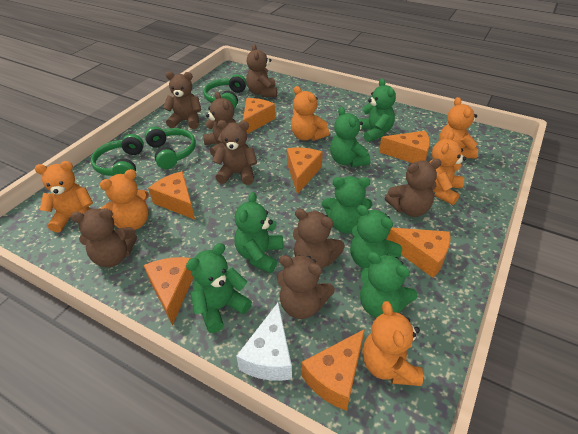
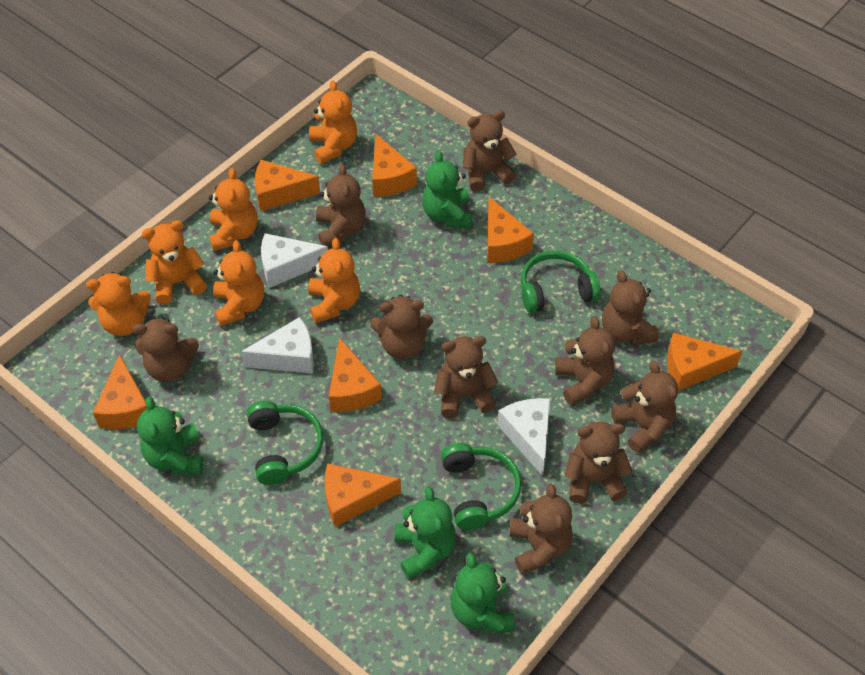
brown teddy bear: [70,208,137,267] [163,71,201,129] [203,92,236,157] [212,120,257,185] [246,44,277,97] [277,255,335,319] [293,209,345,269] [385,159,441,217] = 8 -> [133,317,199,382] [316,164,366,247] [370,295,433,360] [434,336,498,418] [463,110,517,192] [510,483,573,574] [555,316,615,406] [564,421,632,504] [602,270,659,345] [611,361,678,453] = 10
green teddy bear: [186,243,252,333] [234,192,283,273] [322,176,372,234] [330,107,370,167] [350,205,402,268] [359,78,396,142] [360,252,418,318] = 7 -> [137,397,203,474] [394,486,456,579] [422,151,472,229] [450,553,514,632] = 4
white cheese: [236,303,292,381] = 1 -> [241,317,314,374] [261,233,328,288] [497,398,550,476] = 3

